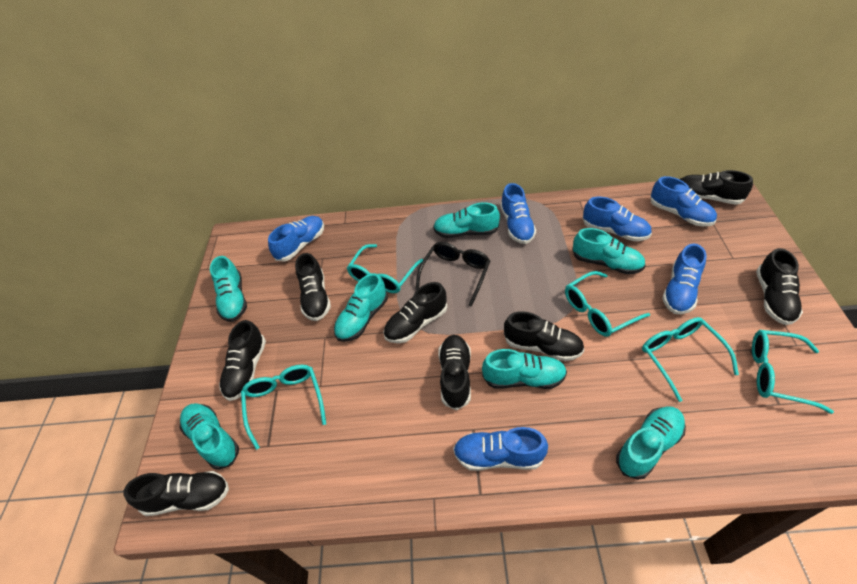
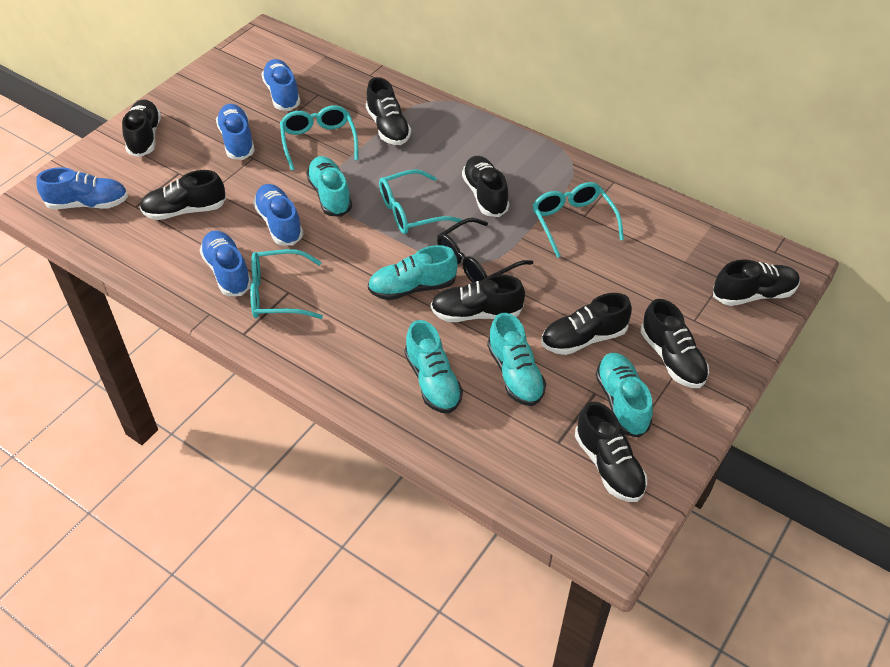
black shoe: [123,471,229,516] [219,320,266,401] [295,253,331,321] [383,282,447,343] [438,335,471,410] [504,311,584,361] [680,170,753,205] [756,248,803,325] = 8 -> [122,99,161,157] [140,170,226,220] [366,77,411,145] [431,274,525,322] [462,156,509,217] [541,293,632,355] [575,402,647,502] [641,299,709,388] [713,259,800,306] = 9
blue shoe: [268,216,324,261] [453,427,548,471] [500,183,536,244] [583,197,652,241] [651,176,717,226] [662,244,706,314] = 6 -> [36,167,128,209] [200,230,252,296] [216,104,255,160] [253,184,303,245] [262,59,301,111] = 5
turquoise glasses: [241,365,326,450] [347,244,423,293] [565,271,650,337] [642,317,739,402] [752,330,834,414] = 5 -> [250,249,323,319] [280,105,358,171] [379,169,462,234] [532,182,624,258] = 4
turquoise shoe: [180,403,239,470] [210,256,247,322] [334,273,388,342] [433,203,500,238] [482,349,567,389] [572,228,645,274] [616,406,686,480] = 7 -> [306,156,352,217] [368,245,457,300] [405,320,463,413] [487,313,546,406] [596,353,653,438] = 5

